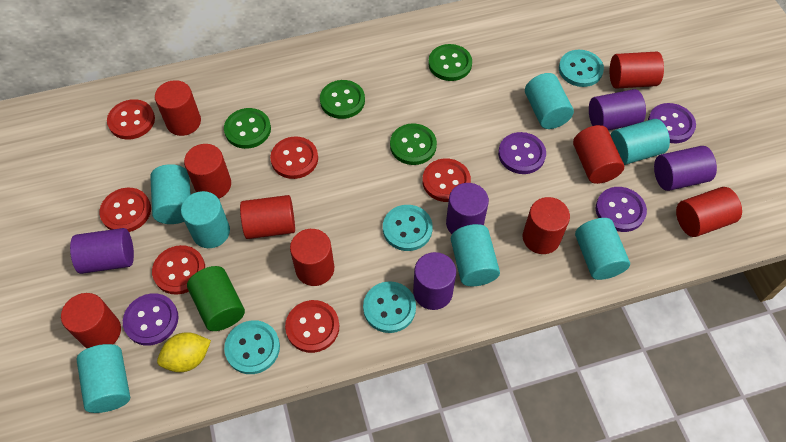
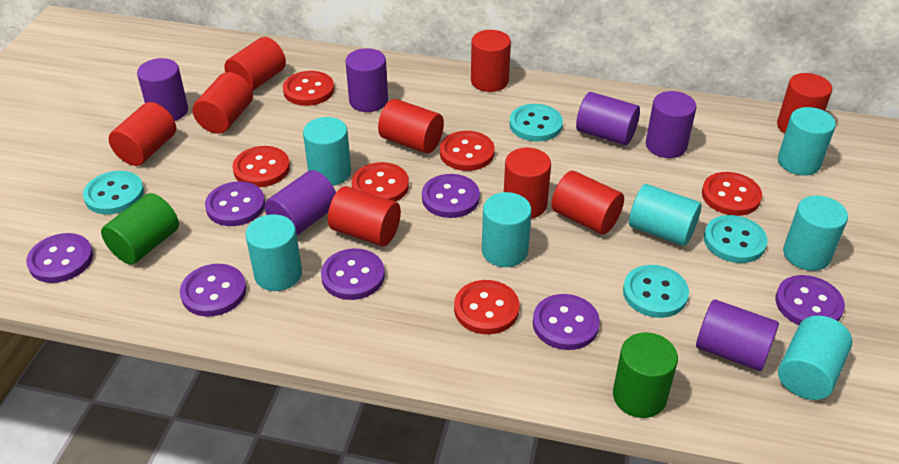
green button: [224,108,271,149] [320,80,365,119] [390,123,437,165] [428,44,472,81] = 4 -> none = 0
green cylinder: [187,266,245,331] = 1 -> [101,193,179,265] [613,332,678,418] = 2
purple button: [123,293,179,346] [498,132,546,174] [596,187,647,232] [648,103,696,143] = 4 -> [26,233,93,283] [180,264,246,317] [205,181,265,226] [321,249,385,300] [422,174,480,218] [533,294,600,350] [775,275,845,325] = 7
purple cylinder: [70,228,134,274] [413,252,456,310] [446,183,489,234] [589,89,646,130] [654,146,717,191] = 5 -> [137,58,188,121] [265,170,336,235] [345,48,388,112] [576,92,640,145] [646,91,696,158] [696,299,779,371] = 6
yellow lemon: [157,332,211,372] = 1 -> none = 0

